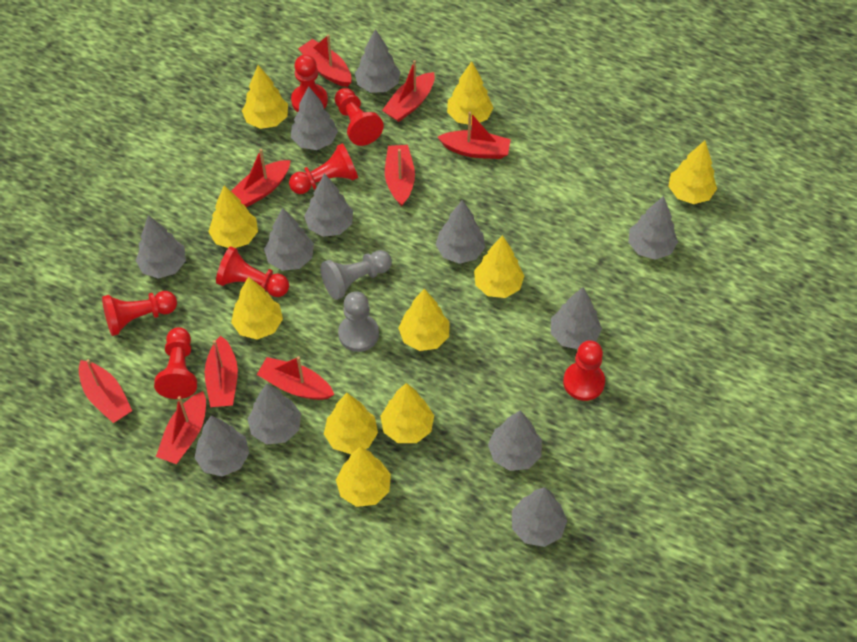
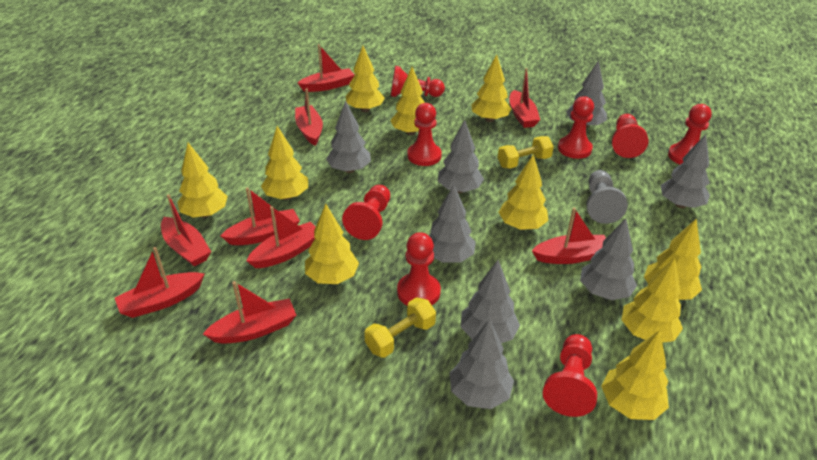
grey pawn: [320,250,392,300] [338,291,379,352] = 2 -> [587,170,628,224] = 1
grey tree: [136,215,186,279] [195,416,249,477] [247,383,301,445] [264,207,314,271] [291,86,338,150] [304,173,353,237] [355,29,401,93] [436,200,485,264] [488,411,542,471] [512,487,567,547] [551,287,602,349] [628,196,678,260] = 12 -> [326,101,371,173] [428,185,476,262] [438,120,484,193] [450,319,514,409] [460,260,520,343] [566,60,607,128] [580,218,637,300] [660,134,710,208] = 8
red pawn: [102,291,177,336] [154,327,197,399] [216,246,289,297] [289,143,358,194] [291,55,328,112] [335,88,384,146] [563,340,605,401] = 7 -> [342,185,390,240] [391,66,445,97] [397,232,441,305] [407,103,442,166] [543,334,597,417] [558,96,594,159] [612,114,648,158] [668,104,712,164] = 8
yellow dumbbell: none = 0 -> [364,297,436,358] [498,136,554,169] = 2

